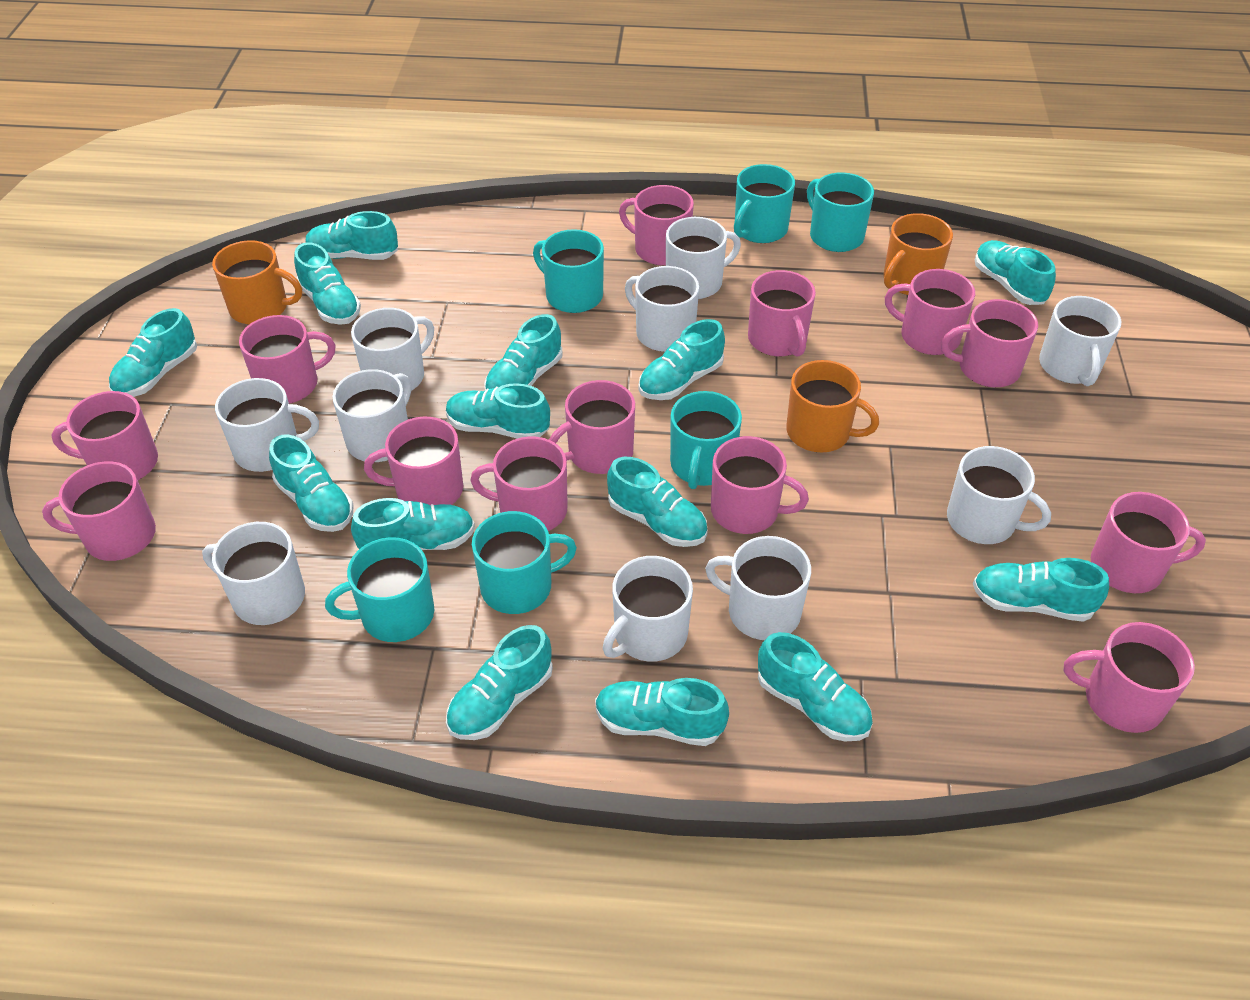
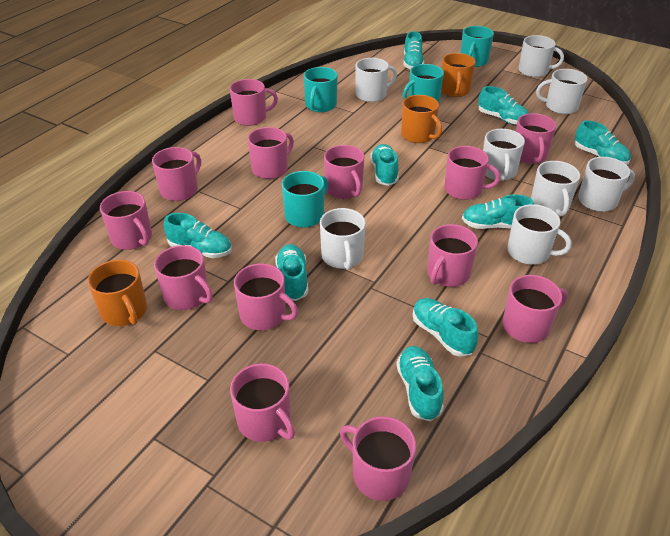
turquoise mug: [325,537,434,642] [472,511,577,614] [533,229,604,313] [670,391,742,489] [734,164,795,243] [807,172,874,252] = 6 -> [282,171,328,228] [304,67,338,112] [403,64,444,103] [460,26,494,67] = 4
turquoise shoe: [109,308,197,397] [269,434,353,532] [294,242,361,325] [305,211,398,260] [351,498,475,550] [446,383,550,439] [446,625,553,740] [484,314,562,390] [595,678,729,746] [607,457,708,547] [639,319,725,400] [758,632,873,741] [973,558,1109,622] [975,240,1056,305] = 14 -> [164,213,232,258] [275,244,308,301] [370,144,399,186] [396,346,444,421] [403,31,424,69] [413,298,478,357] [462,194,534,229] [478,86,529,125] [575,120,631,165] = 9
white mug: [202,522,305,625] [215,378,319,472] [332,369,411,462] [351,308,434,391] [603,556,693,662] [625,266,699,352] [666,217,741,299] [705,536,811,640] [947,446,1051,544] [1039,296,1121,386] = 10 -> [320,208,366,270] [355,58,397,102] [483,129,525,181] [507,204,572,265] [519,35,564,77] [531,161,580,216] [536,69,587,114] [578,157,635,212] = 8

